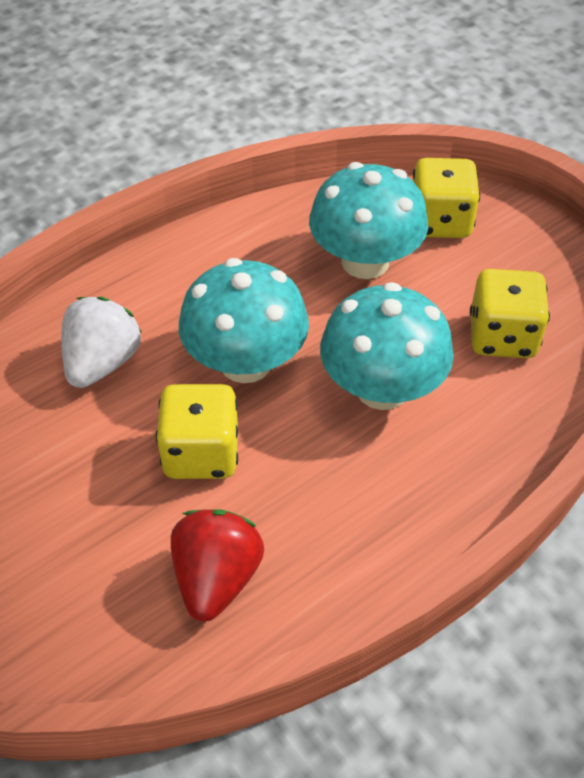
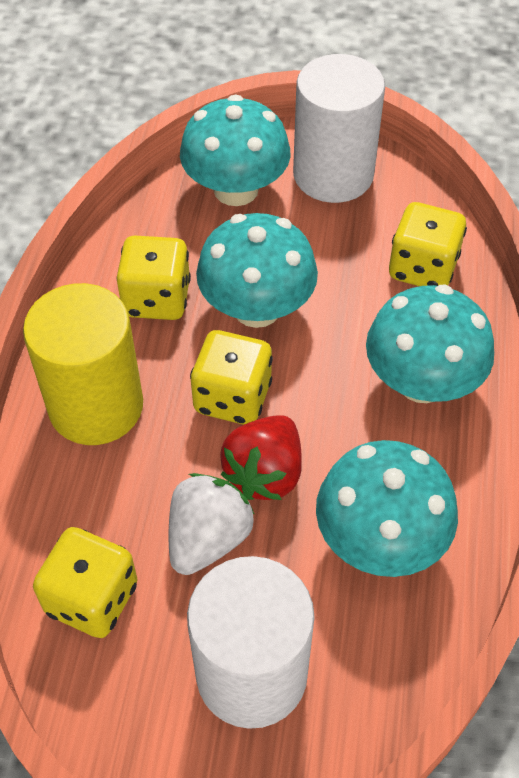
turquoise mushroom: [179,258,309,383] [309,162,428,279] [320,282,454,410] = 3 -> [180,95,290,206] [196,213,318,328] [316,440,458,577] [366,285,494,403] = 4
white cylinder: none = 0 -> [187,556,315,729] [293,54,385,203] = 2
yellow cylinder: none = 0 -> [23,283,143,445] = 1
yellow dice: [156,384,238,479] [413,158,480,238] [470,269,550,358] = 3 -> [33,527,138,638] [116,236,191,320] [190,330,273,425] [389,202,467,286] = 4

